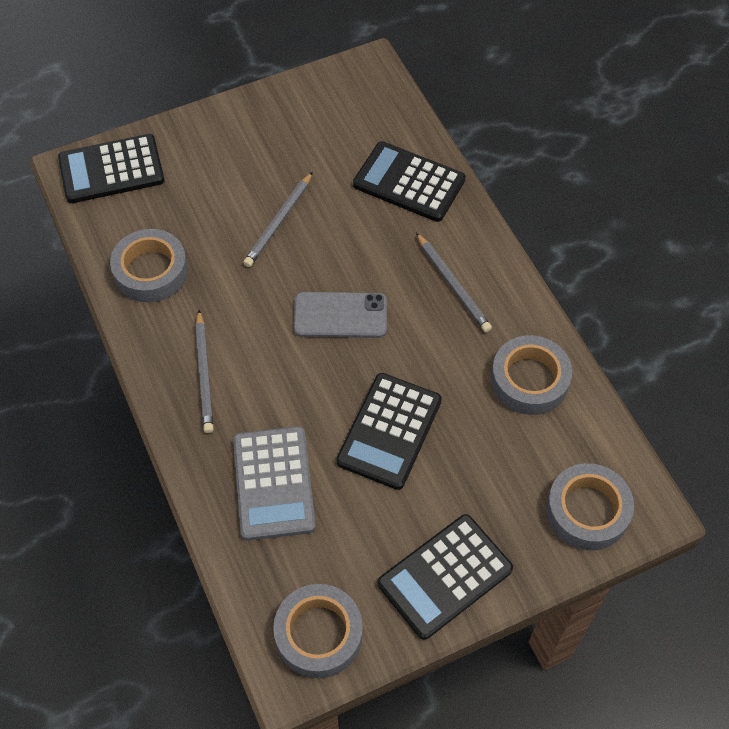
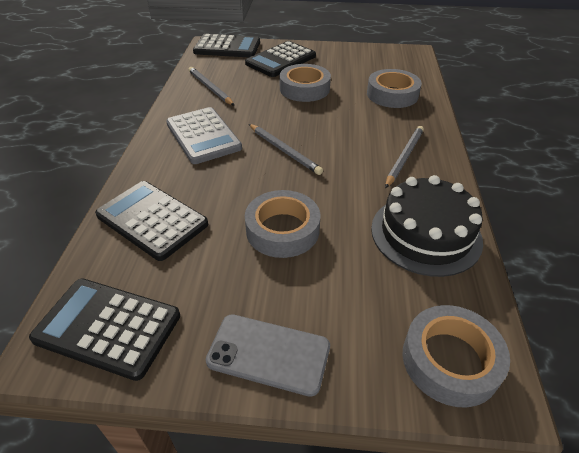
black cake: none = 0 -> [371,175,483,277] = 1

